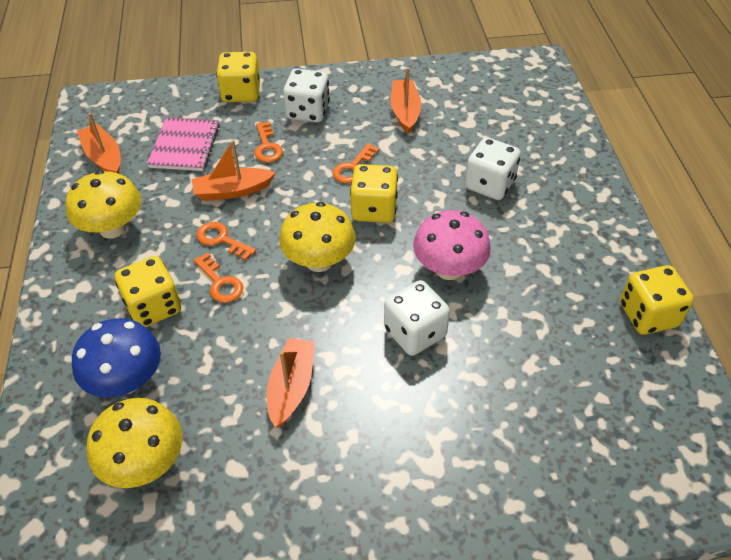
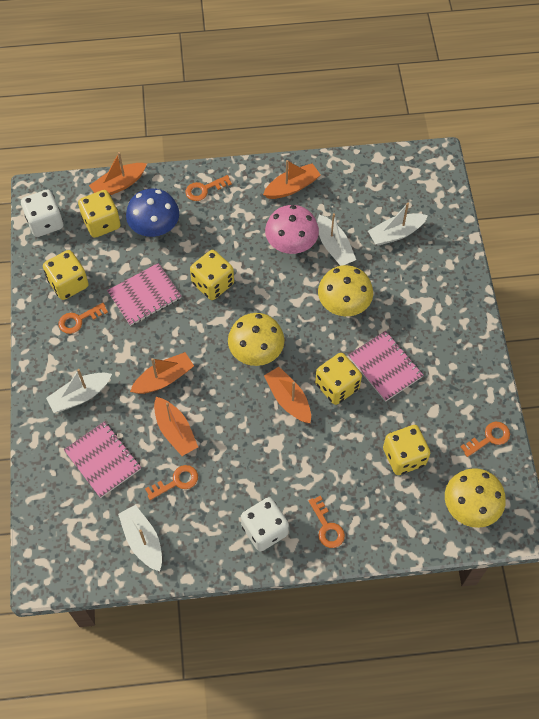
orange boat: [77,113,121,174] [192,140,275,201] [267,338,315,427] [391,67,421,134] = 4 -> [89,152,147,195] [130,352,194,394] [154,397,198,456] [263,160,321,199] [264,367,311,423] = 5
orange key: [194,252,243,303] [196,222,256,261] [254,122,283,163] [333,144,379,183] = 4 -> [59,303,108,334] [145,465,198,500] [186,175,232,201] [309,496,345,548] [460,422,510,457] = 5
pink notebook: [147,117,220,171] = 1 -> [64,421,141,498] [107,263,182,326] [348,331,424,402] = 3
white boat: none = 0 -> [46,369,112,413] [118,505,162,571] [317,213,356,266] [368,203,428,246] = 4
white dice: [283,69,330,123] [384,280,450,356] [465,137,521,200] = 3 -> [21,190,63,237] [241,497,289,551] = 2
yellow dice: [115,256,181,327] [216,52,260,102] [350,164,398,223] [620,265,694,335] = 4 -> [43,250,89,300] [78,190,121,238] [190,250,234,300] [315,353,362,405] [383,425,430,475] = 5

